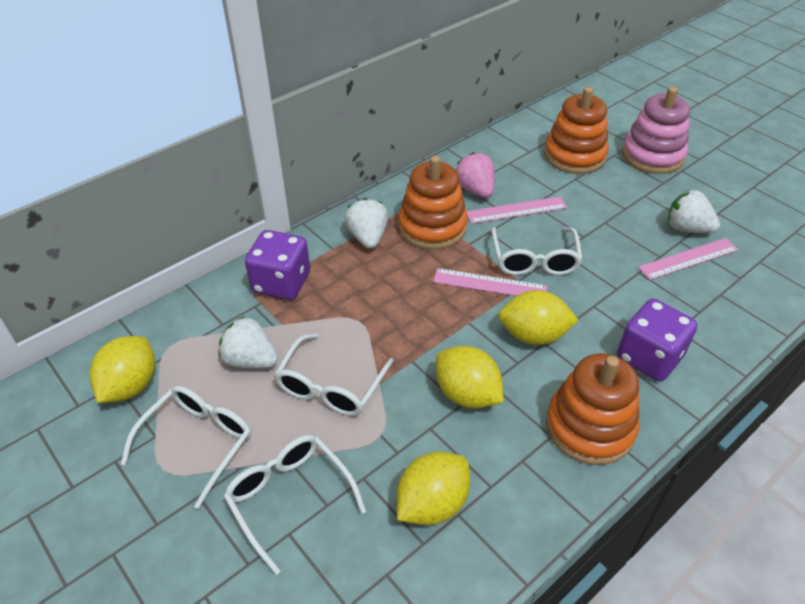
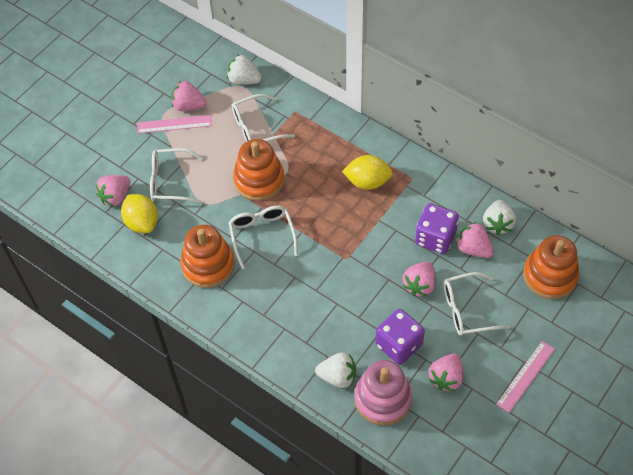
pink ruler: [433,268,548,296] [466,196,567,224] [638,238,738,280] = 3 -> [137,115,212,134] [496,341,555,413] = 2
pink strawberry: [456,152,495,198] = 1 -> [96,175,130,206] [171,81,207,111] [402,262,436,296] [429,354,464,392] [456,222,494,258] = 5
yellow lemon: [89,336,155,403] [397,452,470,525] [436,346,504,408] [499,290,579,345] = 4 -> [121,194,158,233] [342,155,393,190] = 2

